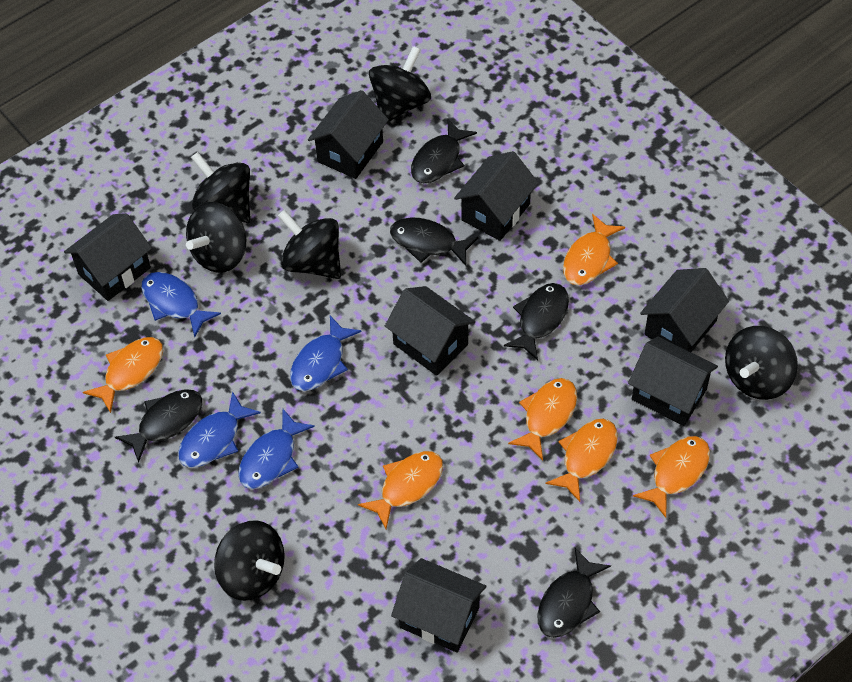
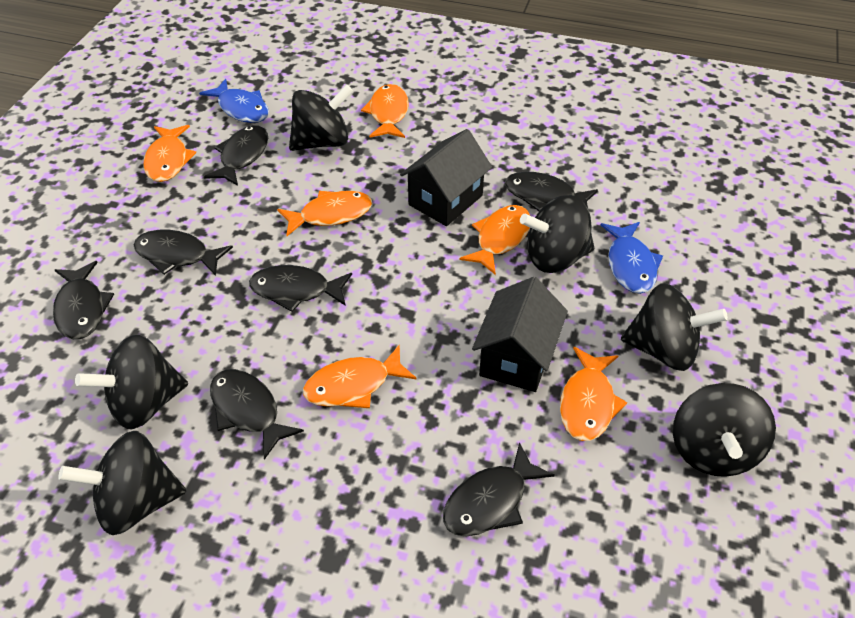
black fish: [115,389,202,463] [390,217,478,266] [411,118,477,183] [504,283,569,360] [537,548,611,638] = 5 -> [53,261,114,339] [134,230,233,276] [204,125,268,186] [210,369,304,460] [249,265,352,312] [443,442,555,537] [505,172,598,211] = 7
black house: [64,213,152,301] [308,90,389,179] [385,286,475,376] [391,558,486,653] [454,151,538,241] [628,337,718,426] [640,268,729,352] = 7 -> [400,129,492,226] [472,277,568,392] = 2
blue fish: [141,272,221,337] [178,391,261,468] [238,409,315,489] [290,316,362,391] = 4 -> [199,79,269,123] [601,222,663,294] = 2

